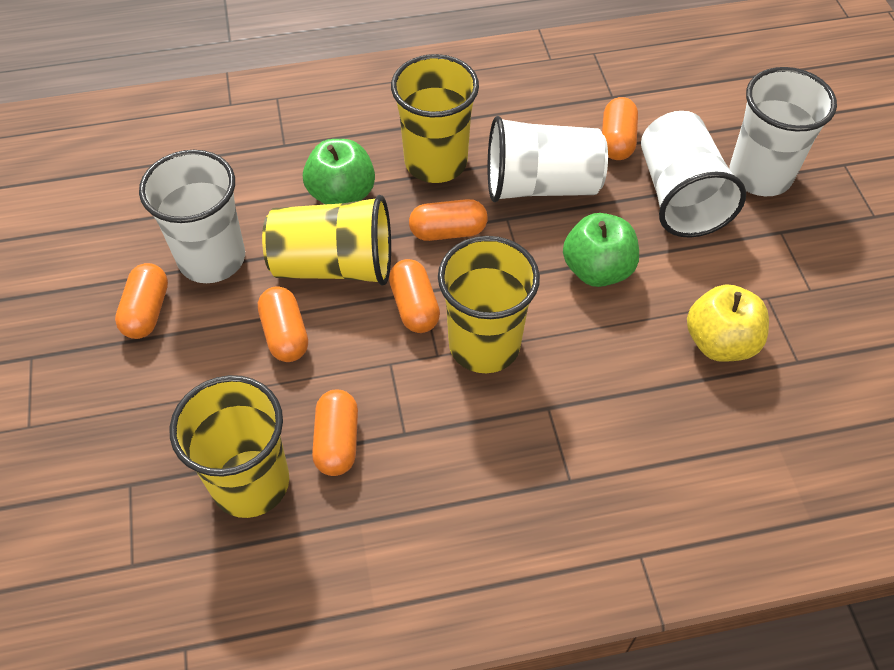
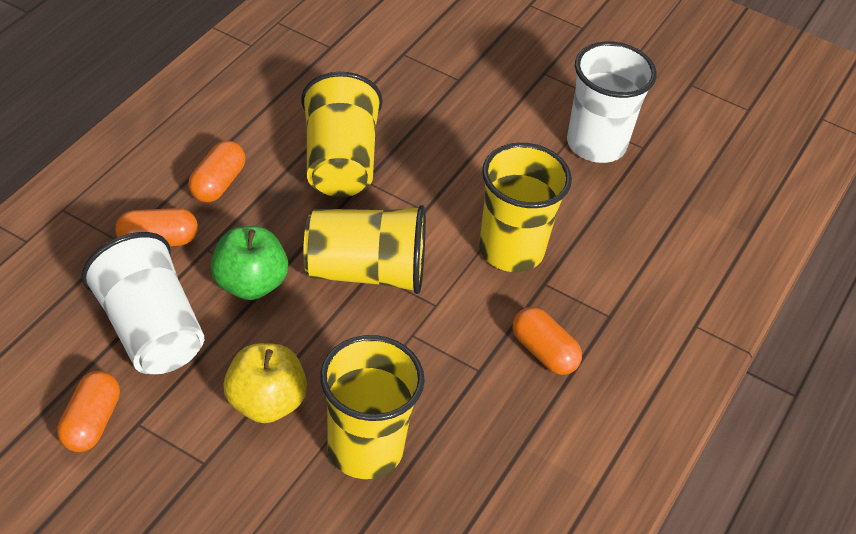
green apple: [303,139,375,205] [563,213,639,287] = 2 -> [211,226,288,300] = 1
orange capsule: [115,263,168,339] [258,286,308,362] [312,390,358,476] [389,259,440,333] [409,199,487,241] [602,97,638,160] = 6 -> [57,371,120,452] [115,208,198,246] [188,141,245,202] [513,307,582,375] = 4
white cup: [139,150,245,283] [488,116,608,202] [641,111,746,238] [729,67,837,196] = 4 -> [82,232,204,374] [567,41,657,163] = 2

